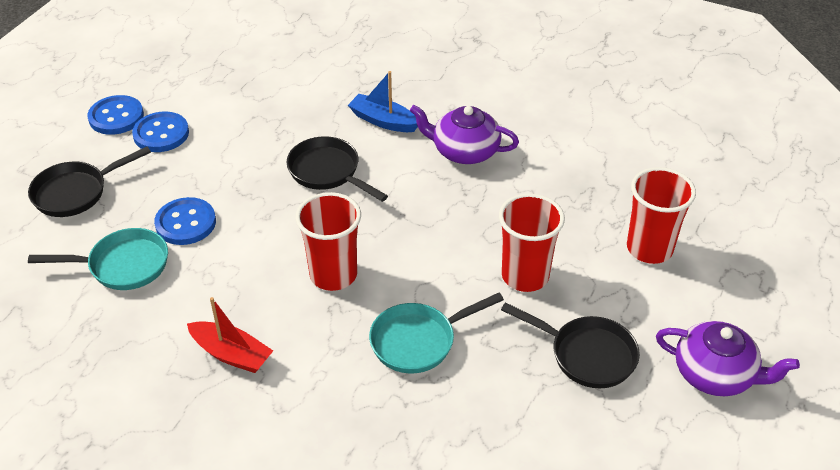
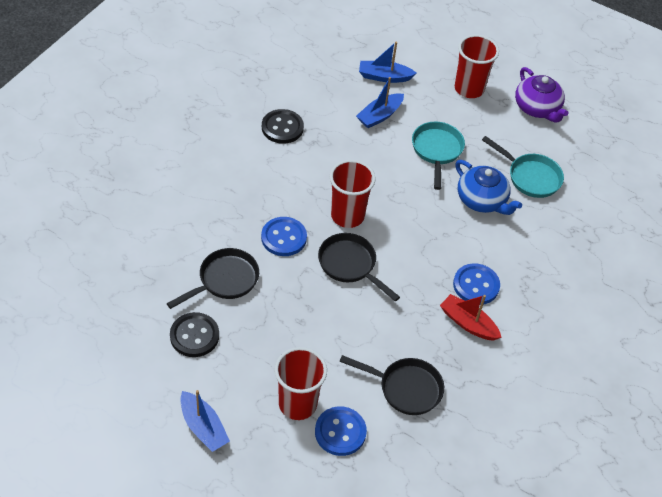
black button: none = 0 -> [170,312,219,357] [262,109,304,144] = 2
blue boat: [348,71,418,132] = 1 -> [180,390,230,452] [356,77,404,128] [359,41,417,83] = 3
blue teapot: none = 0 -> [455,160,522,215] = 1
purple teapot: [410,105,519,164] [656,321,800,396] = 2 -> [515,67,569,123] = 1

